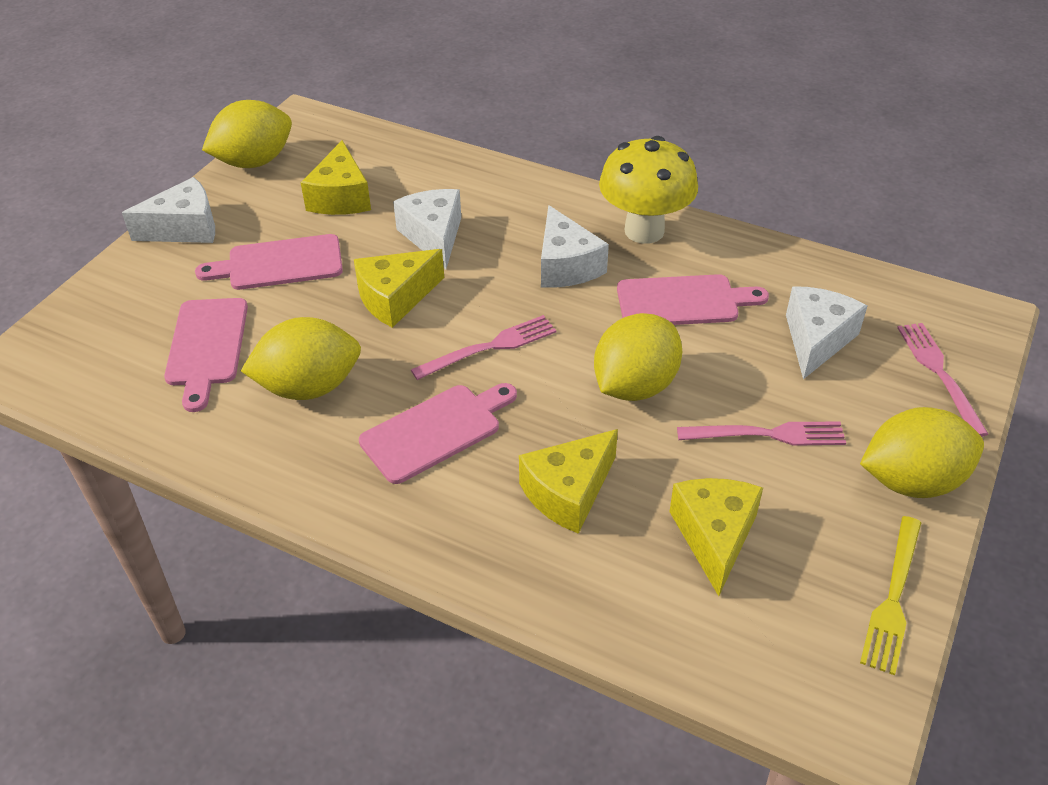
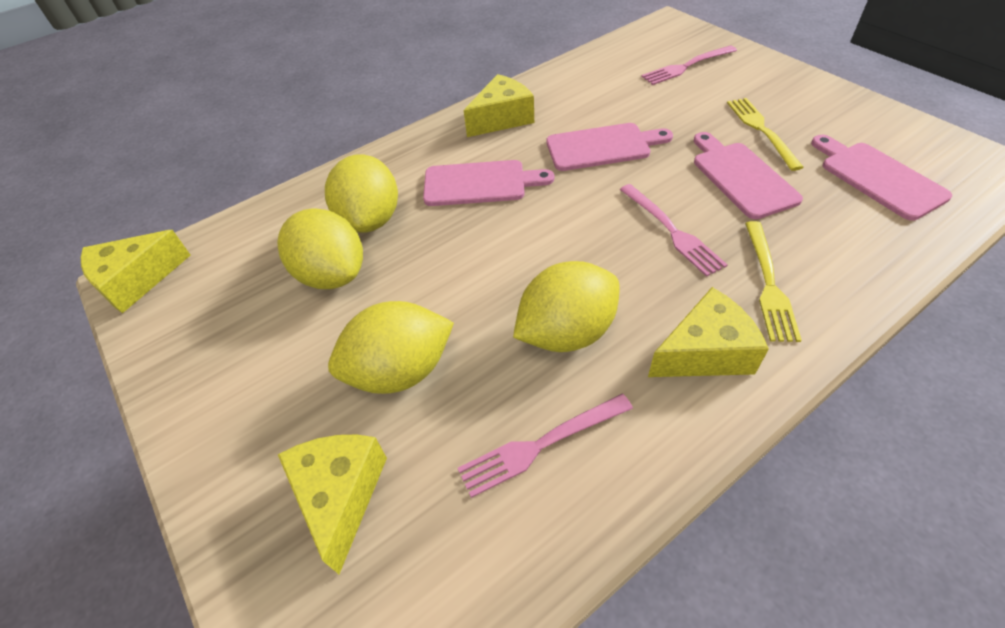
white cheese: [122,177,215,243] [393,189,461,269] [541,205,609,288] [786,286,867,379] = 4 -> none = 0
yellow fork: [860,516,921,675] = 1 -> [727,98,804,171] [745,221,802,342] = 2
yellow mushroom: [599,136,698,244] = 1 -> none = 0

